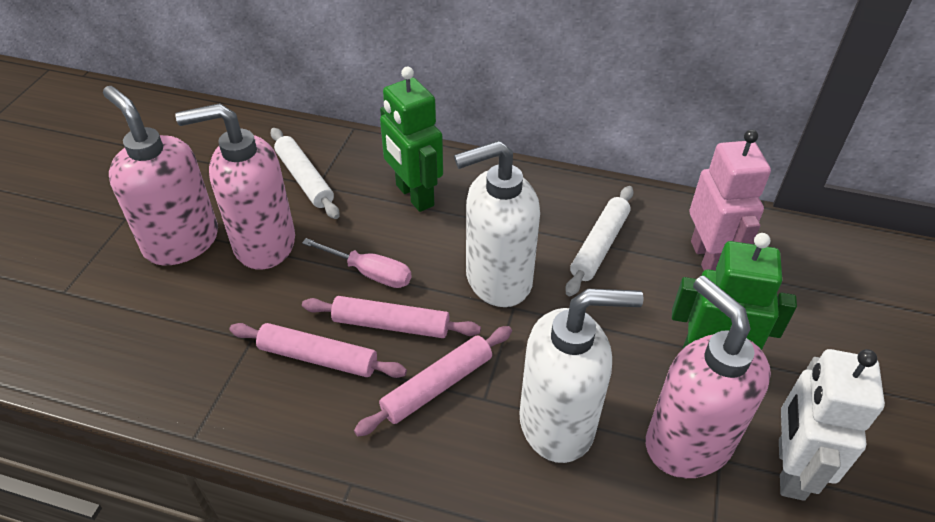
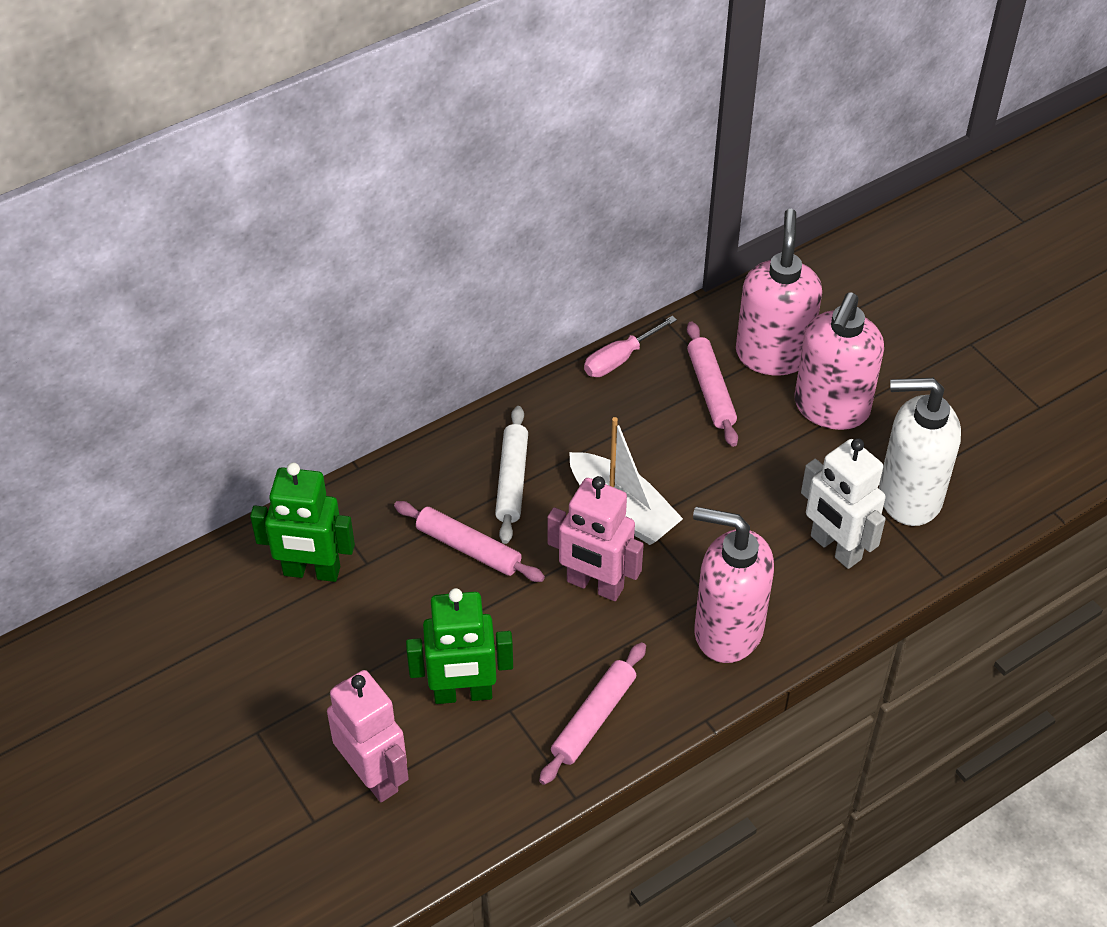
pink robot: [689,129,771,271] = 1 -> [327,670,409,802] [547,476,644,601] = 2
white boat: none = 0 -> [569,417,683,545] = 1
white rolling pin: [270,128,339,219] [565,186,634,296] = 2 -> [495,406,528,544] = 1
white soap dispenser: [454,140,540,307] [519,289,644,463] = 2 -> [879,378,961,526] = 1

